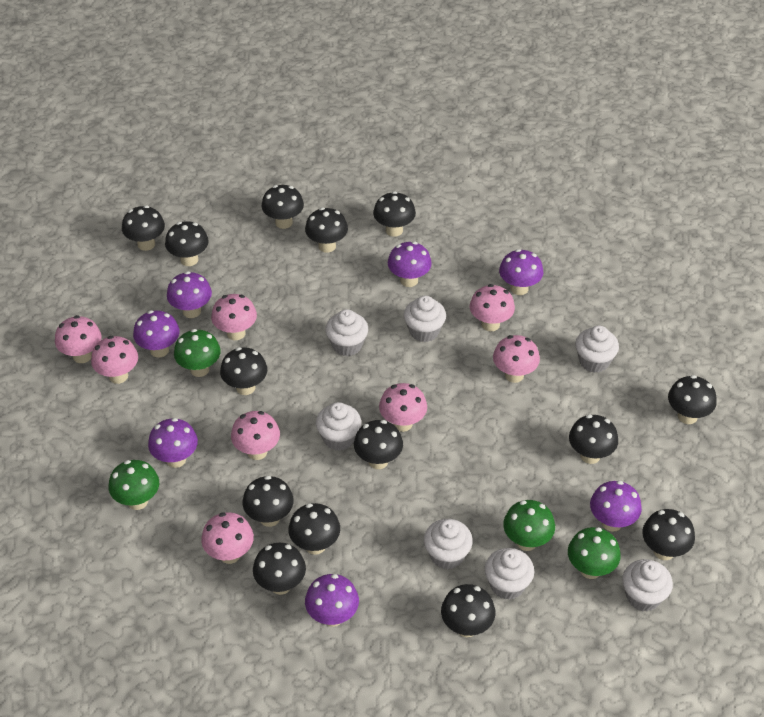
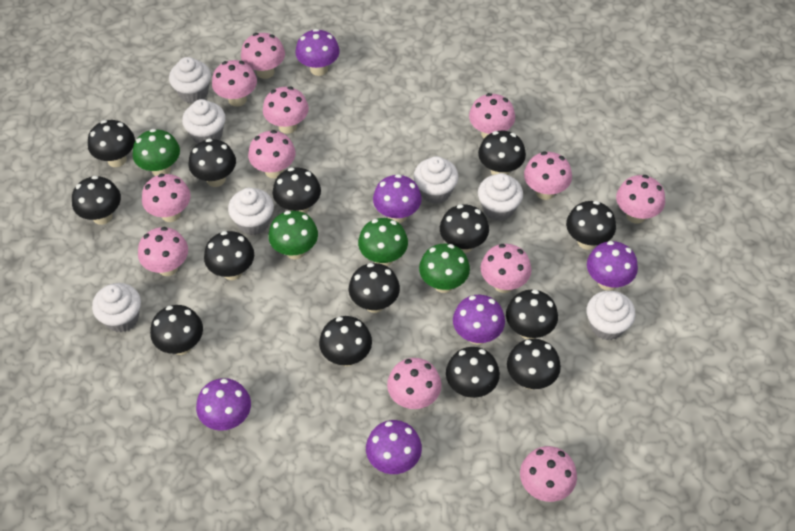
pink mushroom: [55,315,101,363] [91,336,138,384] [201,512,254,564] [211,294,257,340] [231,411,280,460] [379,383,427,432] [470,284,515,331] [493,335,540,383] = 8 -> [138,227,188,276] [142,174,191,222] [212,60,257,107] [241,33,285,79] [248,130,295,178] [263,86,309,134] [387,358,442,409] [469,93,515,138] [480,244,531,293] [520,446,577,502] [524,152,572,200] [616,175,665,224] = 12
purple mushroom: [133,310,180,358] [148,418,198,468] [167,271,212,318] [305,574,359,627] [388,241,432,287] [499,249,543,295] [590,481,642,532] = 7 -> [196,378,251,431] [295,29,340,76] [366,420,422,474] [373,174,422,223] [453,295,505,345] [587,241,638,290] = 6

